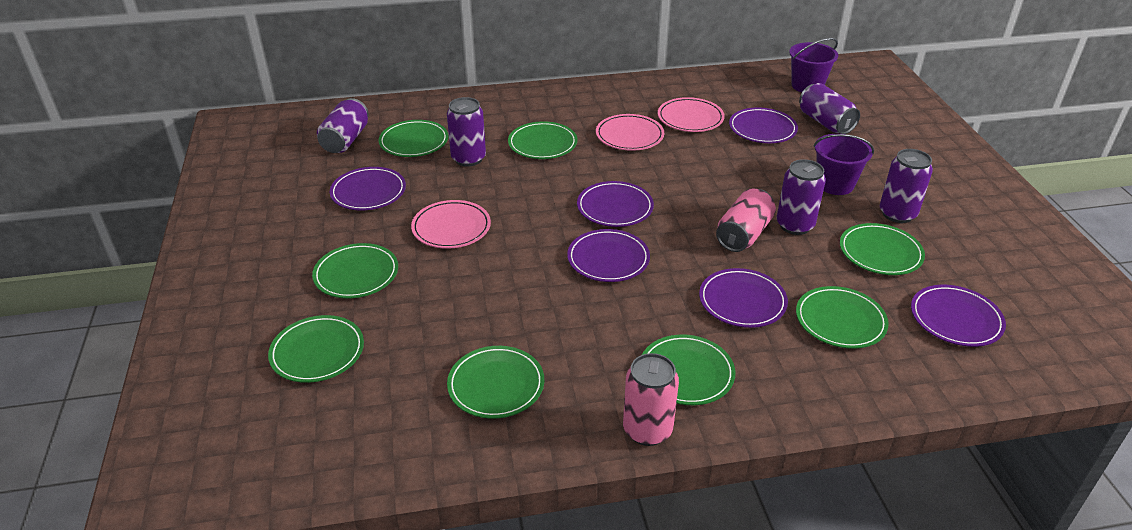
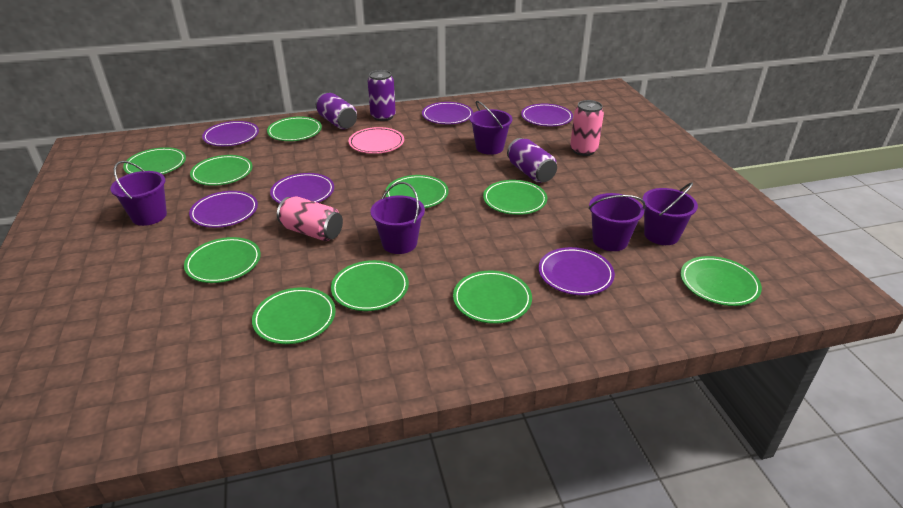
green plate: [268,315,364,383] [312,243,398,298] [378,120,448,157] [447,346,544,419] [508,121,577,159] [642,335,735,405] [796,286,889,349] [840,223,925,275] = 8 -> [123,147,186,174] [184,237,261,283] [190,155,253,186] [252,287,336,344] [267,117,322,141] [331,260,409,311] [385,175,449,208] [453,270,532,324] [483,180,547,215] [680,256,762,306] = 10
pink plate: [411,200,491,249] [596,114,664,151] [658,97,725,132] = 3 -> [349,127,404,154] = 1
purple bucket: [789,38,838,92] [813,134,874,195] = 2 -> [110,161,167,226] [370,182,425,254] [470,101,513,155] [588,193,646,251] [643,182,698,245] = 5
purple can: [317,98,369,153] [447,97,486,167] [777,159,826,235] [799,83,860,134] [880,149,933,223] = 5 -> [316,93,357,129] [368,70,396,121] [507,138,557,183] = 3

